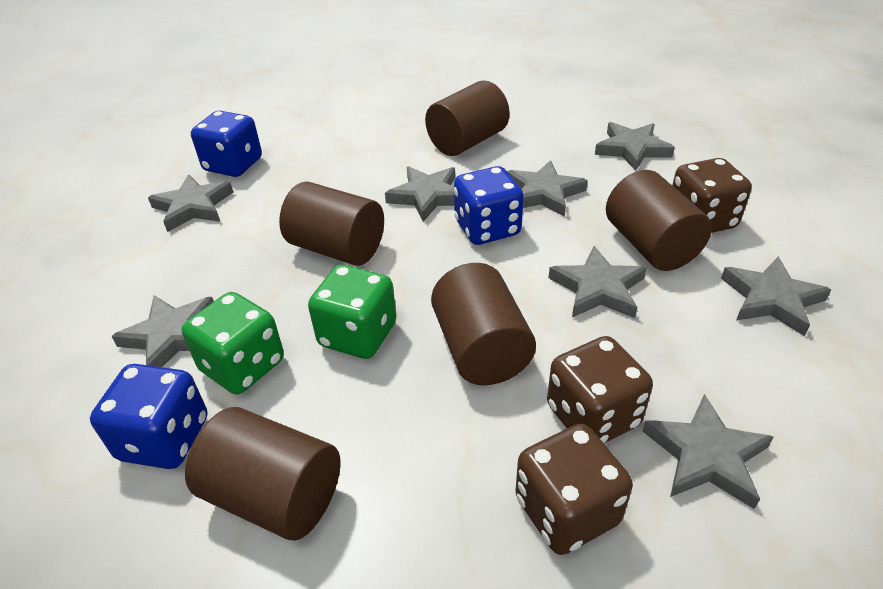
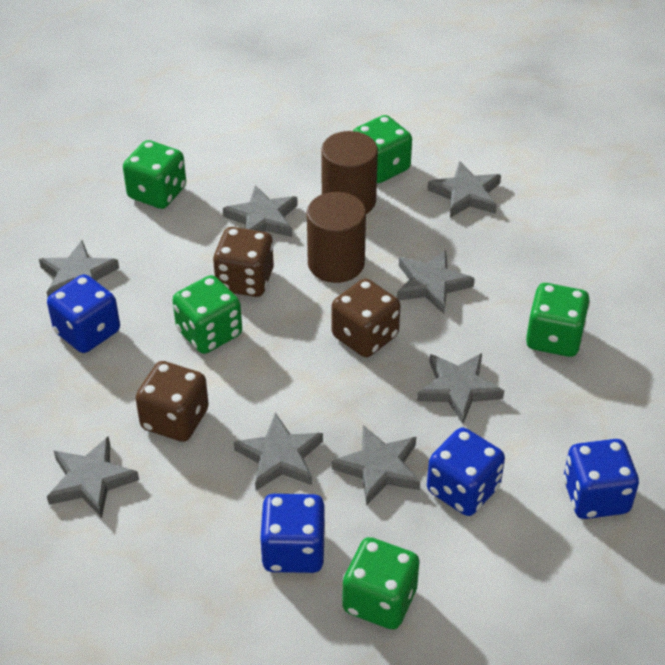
blue dice: [90,364,207,469] [191,111,262,177] [454,166,524,245] = 3 -> [47,274,120,353] [259,494,325,573] [427,427,505,516] [563,439,639,519] = 4
brown cylinder: [185,407,341,541] [279,182,384,266] [425,80,510,156] [431,263,536,385] [606,170,712,271] = 5 -> [307,192,366,283] [321,131,378,214] = 2
green dice: [182,292,284,395] [308,265,396,359] = 2 -> [123,140,186,209] [172,275,242,354] [342,537,420,630] [353,115,412,183] [526,283,590,357] = 5

